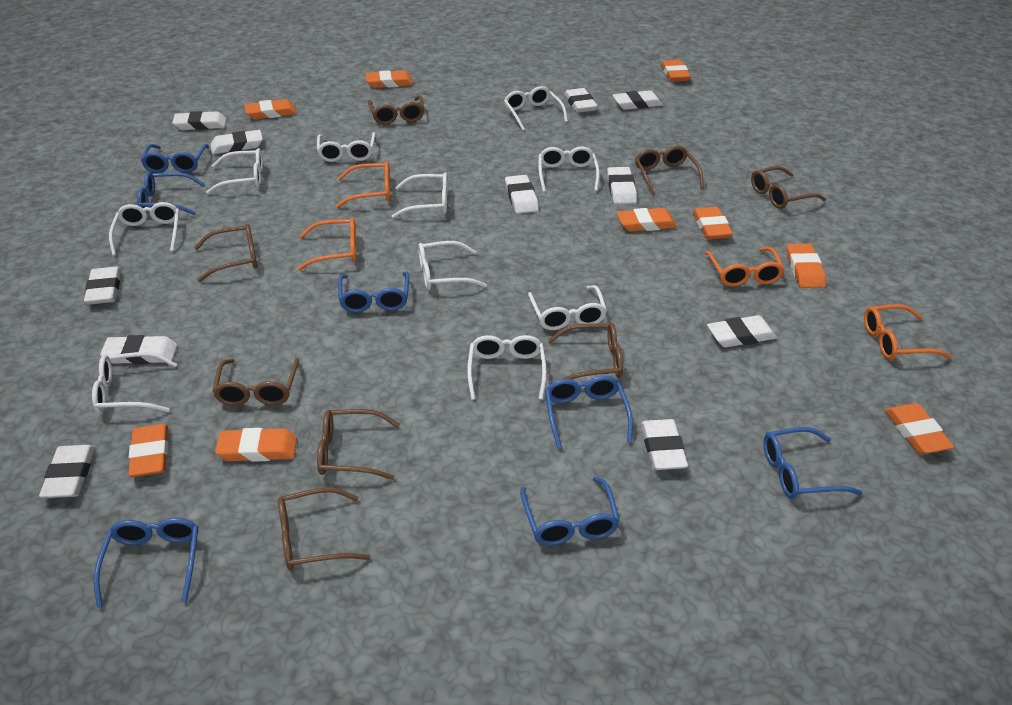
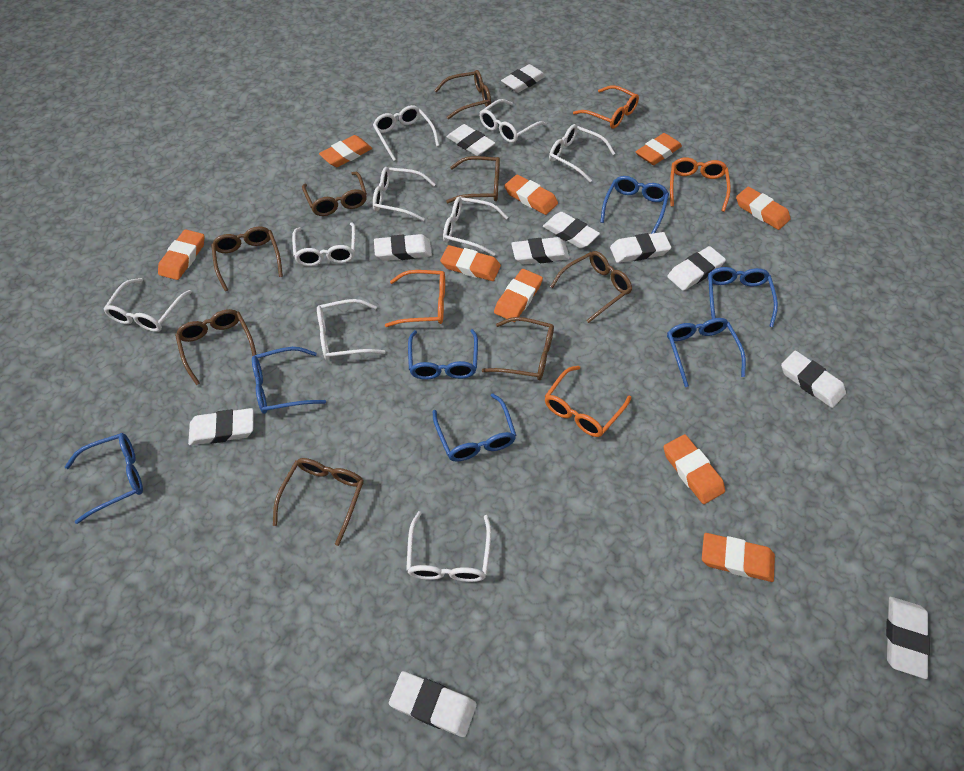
white glasses: [92,352,177,413] [109,202,179,256] [206,148,263,194] [317,132,376,162] [392,173,448,218] [418,241,487,290] [467,335,547,400] [504,86,568,131] [528,285,607,330] [538,146,600,192] = 10 -> [103,278,192,332] [292,222,356,266] [317,299,385,360] [373,105,439,161] [373,167,436,221] [406,511,491,582] [443,197,508,256] [479,99,546,143] [549,124,615,182] = 9

